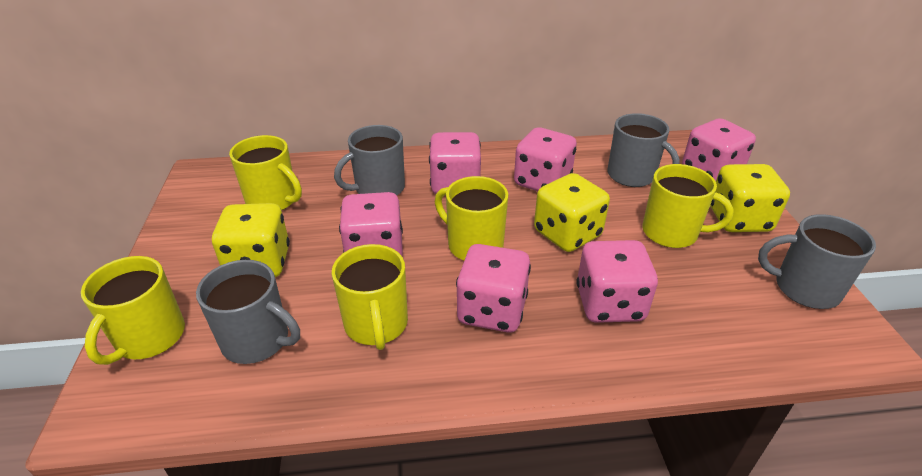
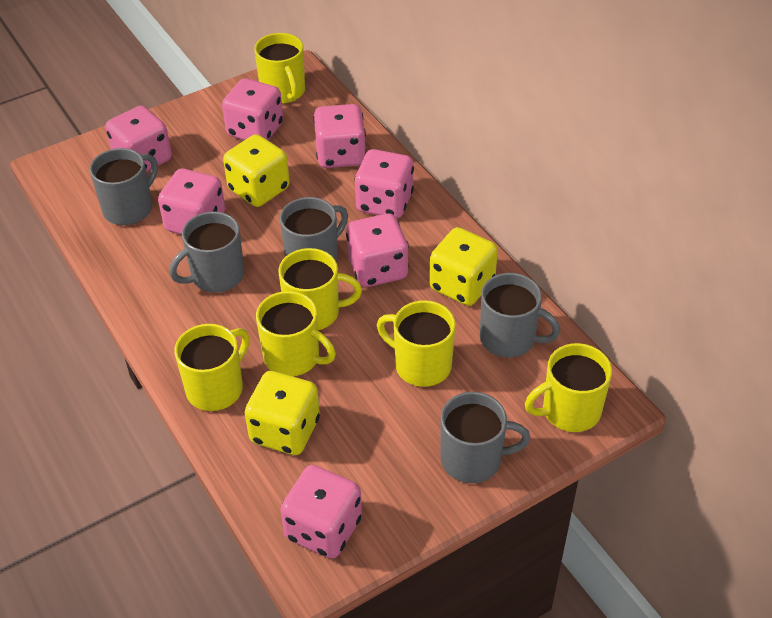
grey mug: [196,260,300,364] [334,125,405,195] [607,113,680,187] [758,214,876,309] = 4 -> [90,148,158,225] [169,212,244,293] [280,197,348,263] [440,392,530,483] [480,273,560,358] = 5
pink dice: [339,192,403,256] [429,132,481,194] [456,244,531,333] [514,127,577,191] [576,240,658,323] [682,118,756,181] = 6 -> [105,105,172,172] [158,169,225,235] [222,78,283,140] [280,465,362,559] [313,104,366,168] [346,214,409,287] [355,149,414,219] = 7
yellow mug: [81,256,185,365] [229,135,302,210] [331,244,408,350] [435,176,508,260] [642,164,734,248] = 5 -> [174,324,250,411] [254,33,305,103] [256,291,336,376] [278,248,362,330] [377,300,456,387] [525,343,612,432] = 6

